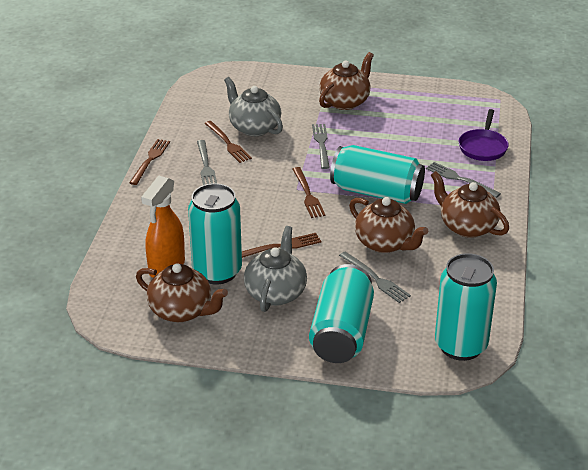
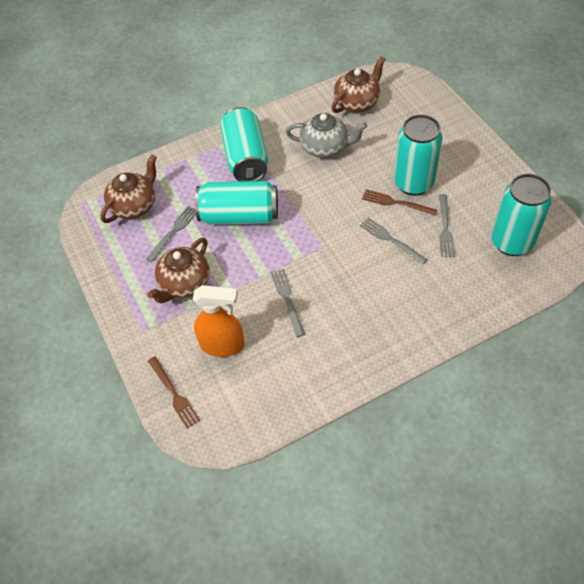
brown fork: [129,139,170,185] [204,121,252,163] [242,233,321,258] [292,167,325,218] = 4 -> [148,356,200,429] [362,189,437,215] = 2
brown teapot: [136,263,228,322] [319,52,374,110] [349,197,428,253] [431,171,509,238] = 4 -> [100,154,157,223] [147,238,210,304] [331,56,385,113] = 3
grey teapot: [224,77,283,136] [244,226,307,312] = 2 -> [286,113,367,158] = 1
purple pan: [458,109,509,161] = 1 -> none = 0

